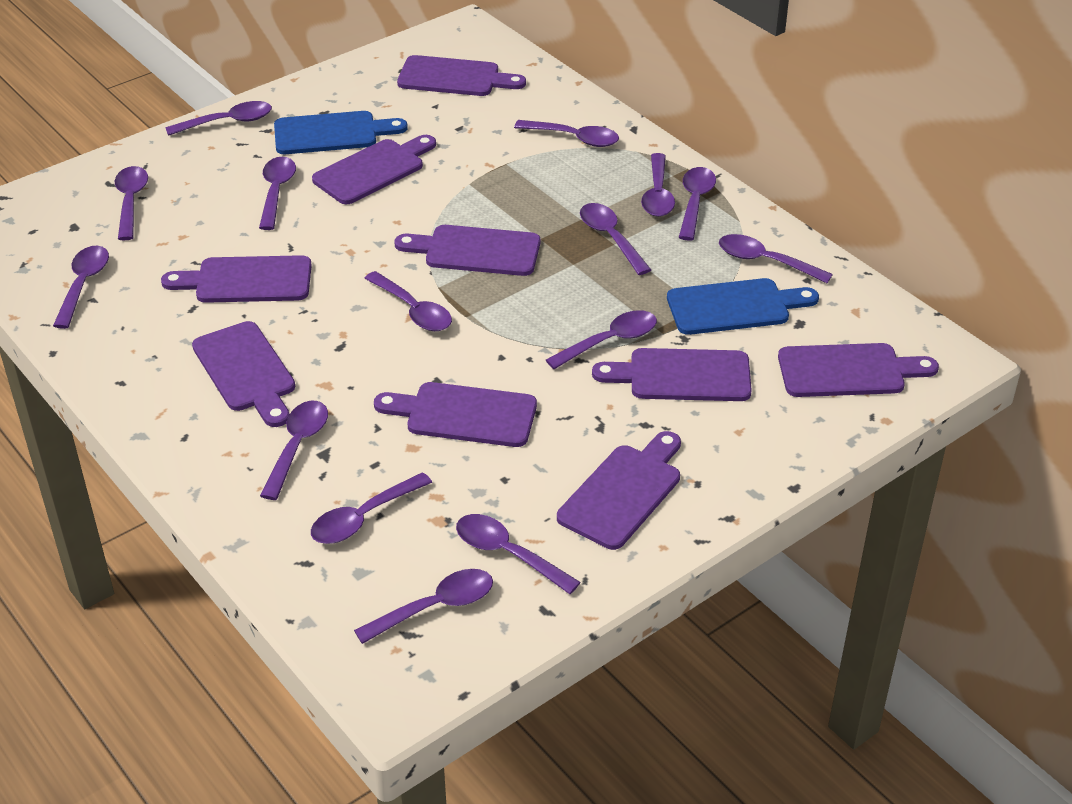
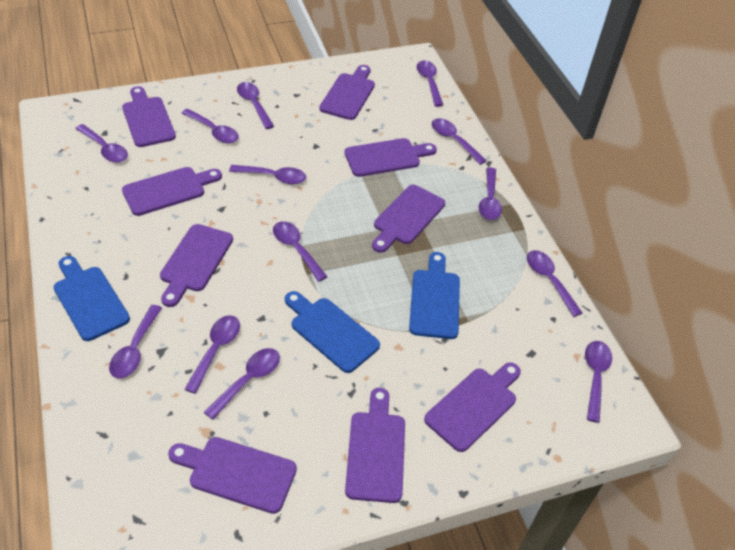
blue cutting board: [274,111,408,154] [667,278,819,335] = 2 -> [54,256,130,341] [285,291,380,373] [409,252,460,339] = 3
purple spoon: [53,246,109,329] [115,166,148,241] [165,101,272,136] [259,157,296,230] [260,401,328,500] [311,472,432,544] [354,569,493,644] [364,271,452,331] [456,514,581,594] [514,120,619,147] [546,310,657,369] [580,203,651,275] [641,153,675,217] [679,167,716,241] [719,234,833,283] = 15 -> [75,124,128,163] [109,305,162,378] [182,109,239,144] [184,315,240,394] [204,348,280,420] [229,165,306,185] [237,82,274,129] [273,221,328,282] [417,60,443,107] [432,118,487,165] [479,167,502,220] [527,250,582,317] [585,341,612,423] = 13

